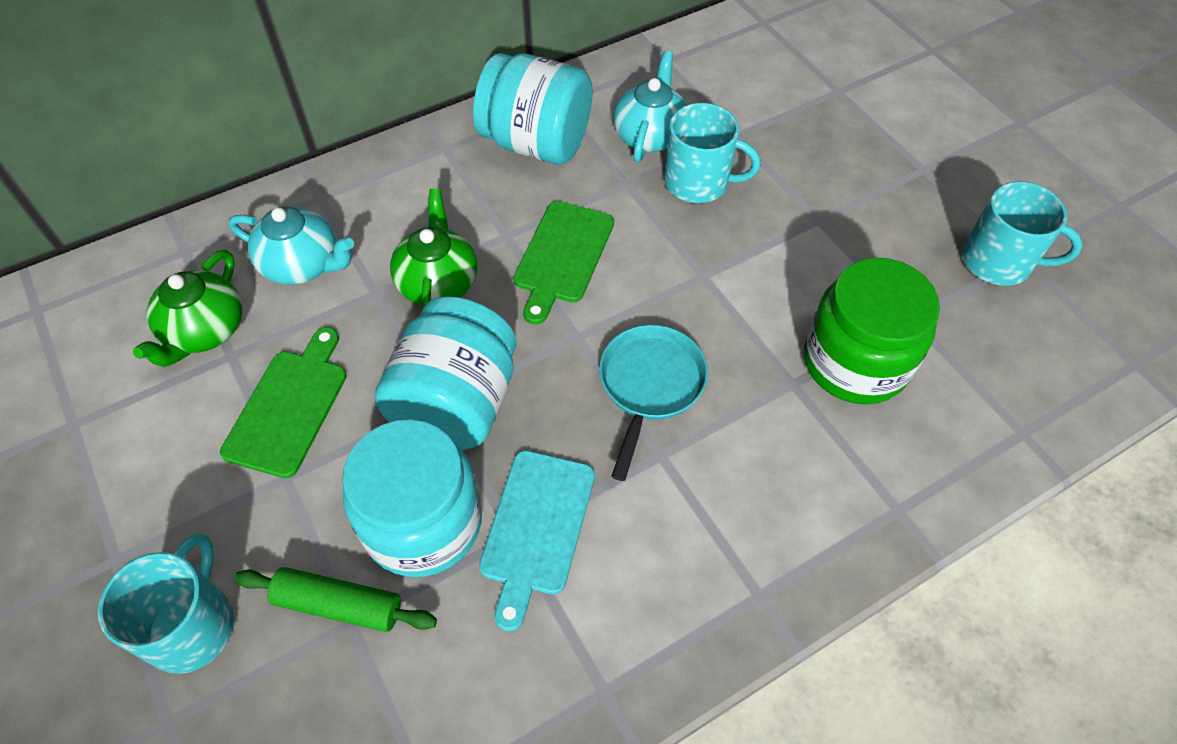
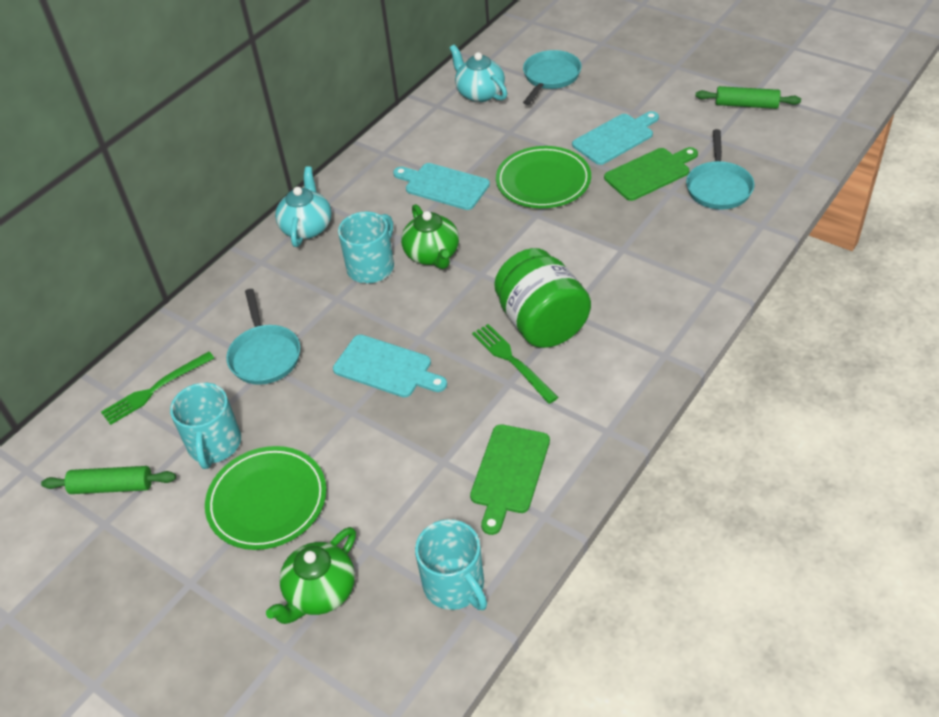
green fork: none = 0 -> [101,352,214,425] [472,324,558,404] = 2
green plate: none = 0 -> [205,446,326,550] [496,146,591,208] = 2
green rolling pin: [234,567,437,632] = 1 -> [41,466,176,494] [695,86,801,109] = 2
turquoise cutting board: [479,450,595,631] = 1 -> [333,335,447,397] [393,163,490,210] [572,111,659,165] = 3
turquoise jar: [342,420,482,577] [375,296,517,450] [473,53,592,165] = 3 -> none = 0
turquoise pan: [599,325,708,481] = 1 -> [226,289,300,385] [523,50,582,105] [686,129,754,210] = 3

